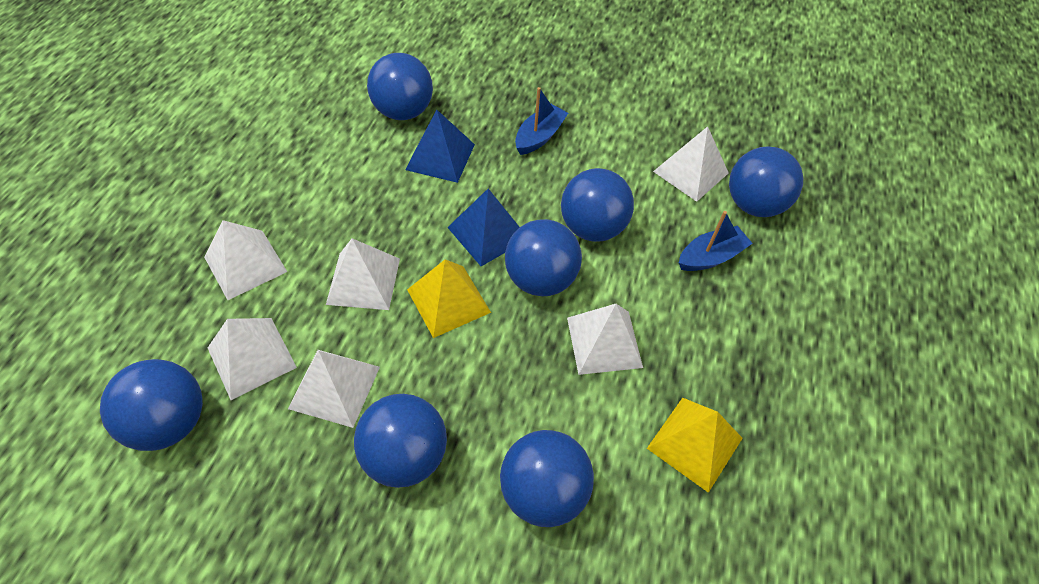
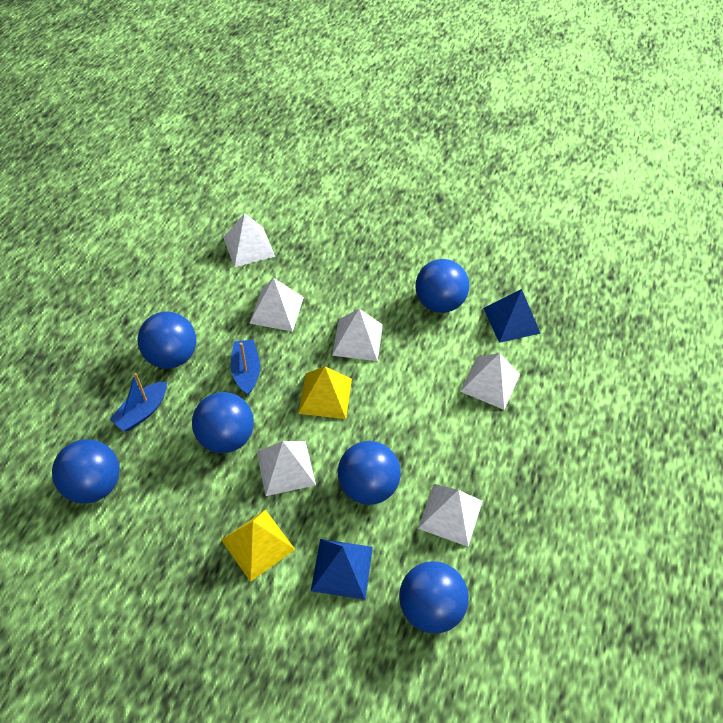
blue ball: [100,359,203,451] [354,394,447,488] [367,53,433,120] [500,430,594,527] [505,219,582,296] [561,168,634,242] [729,146,803,217] = 7 -> [52,439,120,504] [138,312,196,369] [192,392,254,453] [338,441,401,505] [399,561,469,634] [415,259,469,313] = 6

